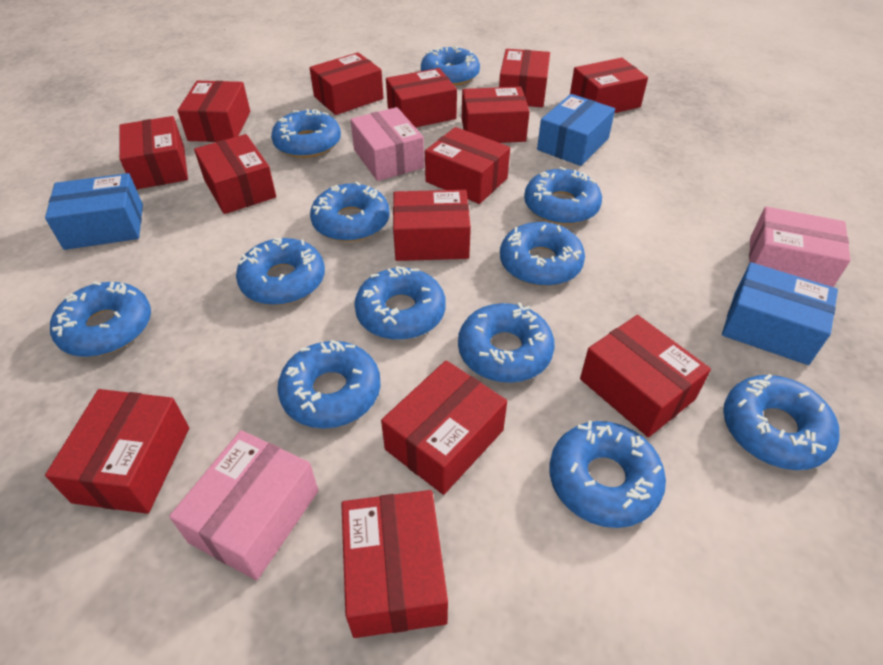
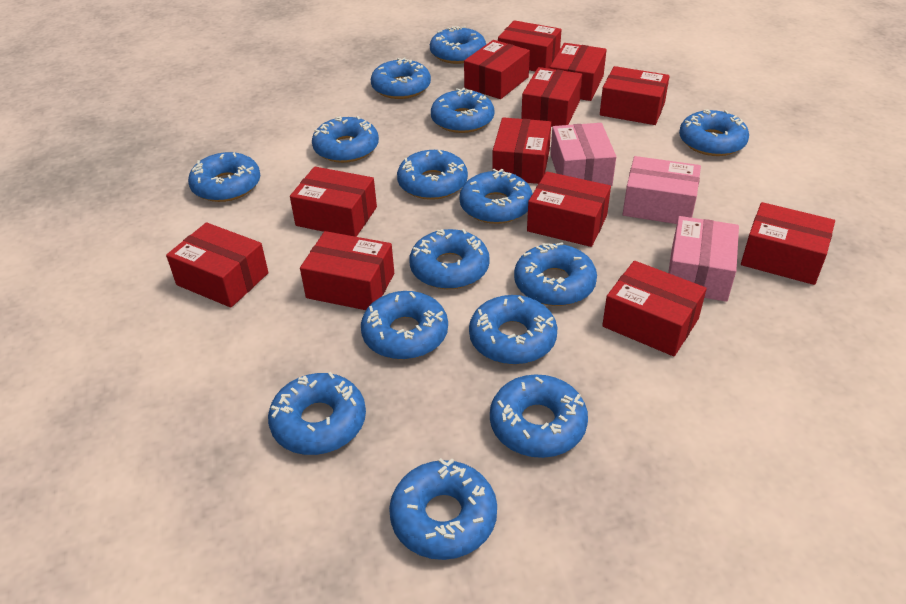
blue box: [45,173,143,250] [537,94,615,166] [722,262,838,365] = 3 -> none = 0
blue donut: [50,281,151,357] [236,238,325,305] [271,109,341,158] [277,340,381,429] [310,181,390,242] [354,266,446,340] [421,46,480,86] [458,302,555,383] [500,222,585,286] [524,167,602,225] [549,421,666,528] [723,374,839,470] = 12 -> [188,152,261,202] [268,372,366,455] [312,116,379,163] [361,291,448,360] [371,58,431,99] [389,458,497,560] [397,150,468,200] [409,229,490,289] [430,26,486,64] [431,88,494,133] [459,169,533,224] [469,295,557,365] [490,374,588,458] [514,242,597,306] [679,109,749,156] = 15
red box: [45,389,189,514] [120,116,188,190] [177,81,250,142] [194,134,276,214] [309,52,384,115] [341,490,448,638] [381,360,507,495] [386,68,457,128] [393,190,471,261] [425,127,510,204] [462,86,530,143] [499,49,550,107] [570,58,648,113] [580,315,711,437] = 14 -> [166,222,268,308] [290,167,377,237] [300,231,394,310] [464,40,530,99] [492,117,551,184] [498,20,562,72] [521,67,582,127] [527,172,611,247] [550,43,607,101] [600,66,670,125] [602,261,707,356] [741,202,835,285] = 12

